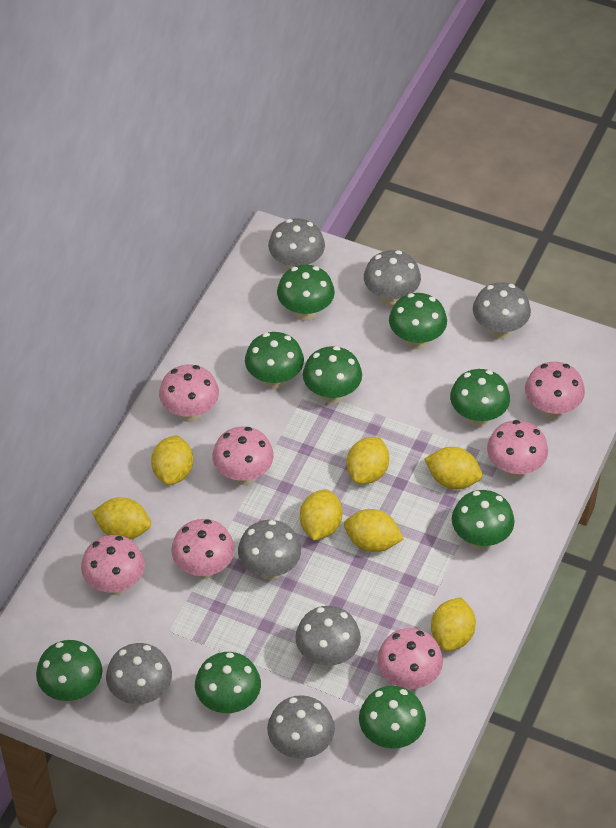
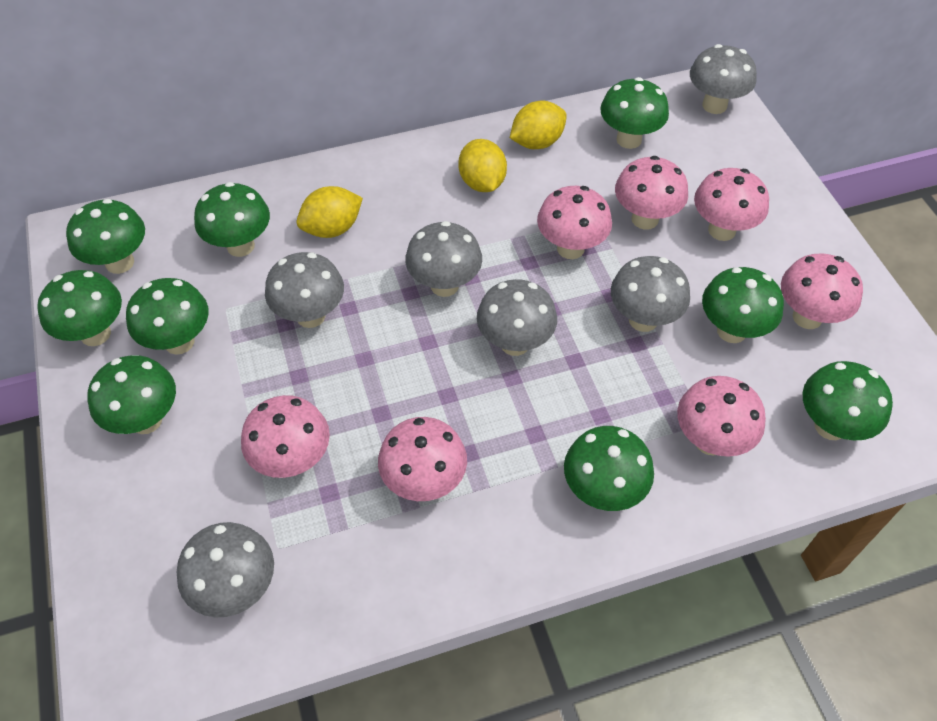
grey mushroom: [106,643,172,705] [238,520,301,580] [267,695,335,759] [268,218,325,270] [295,606,361,667] [364,250,421,307] [473,282,531,339] = 7 -> [177,522,274,618] [265,252,344,328] [405,221,482,297] [477,279,557,356] [611,256,690,332] [690,44,757,114] = 6
yellow lemon: [92,497,151,540] [151,435,193,485] [300,489,342,540] [344,509,404,552] [346,437,389,484] [424,447,482,489] [431,597,476,651] = 7 -> [297,186,363,238] [458,139,507,192] [510,101,567,149] = 3

